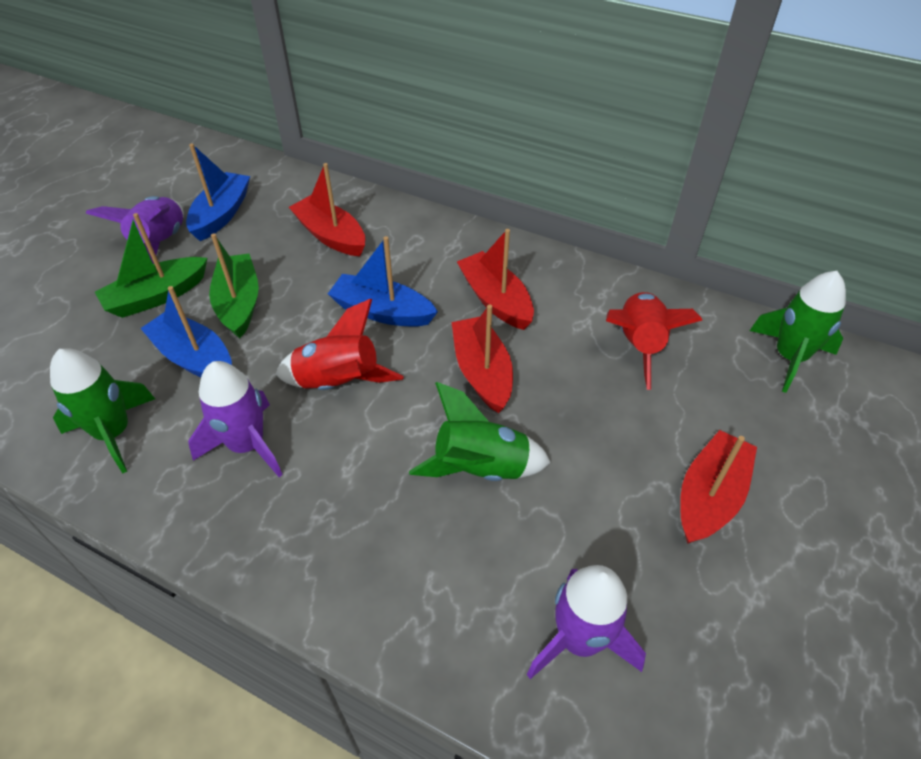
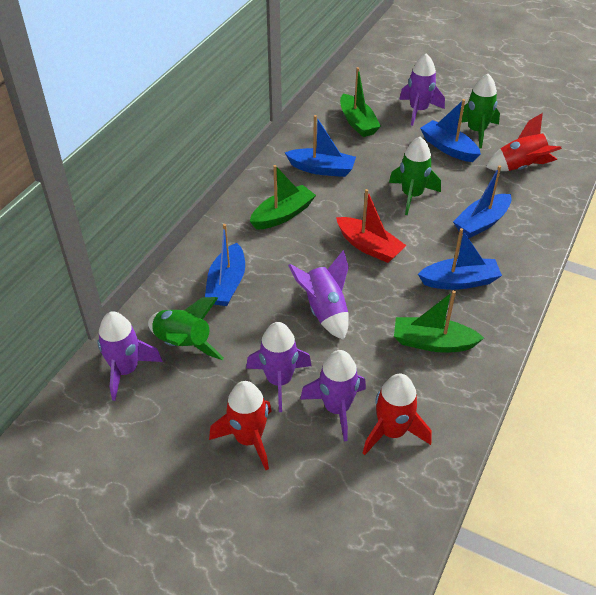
blue boat: [140,286,232,377] [186,144,250,241] [328,236,438,327] = 3 -> [205,224,245,306] [285,115,356,177] [418,228,502,290] [420,99,481,162] [453,166,512,238] = 5
green boat: [95,213,207,318] [209,233,259,338] = 2 -> [250,165,316,230] [340,67,381,137] [394,290,484,353] = 3
purple rocket: [86,196,184,264] [188,361,283,477] [527,565,646,679] = 3 -> [97,311,163,401] [246,322,312,412] [288,250,349,340] [300,350,366,441] [399,53,445,126] = 5
red boat: [289,163,365,256] [451,305,513,413] [457,229,534,330] [680,430,757,544] = 4 -> [336,189,407,263] = 1
red rocket: [276,299,404,390] [606,292,702,390] = 2 -> [209,381,272,470] [363,374,432,455] [486,113,562,171] = 3

